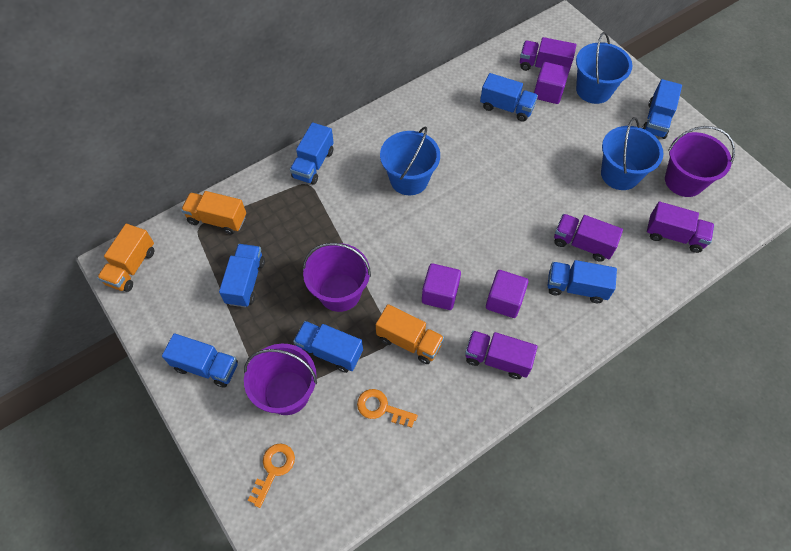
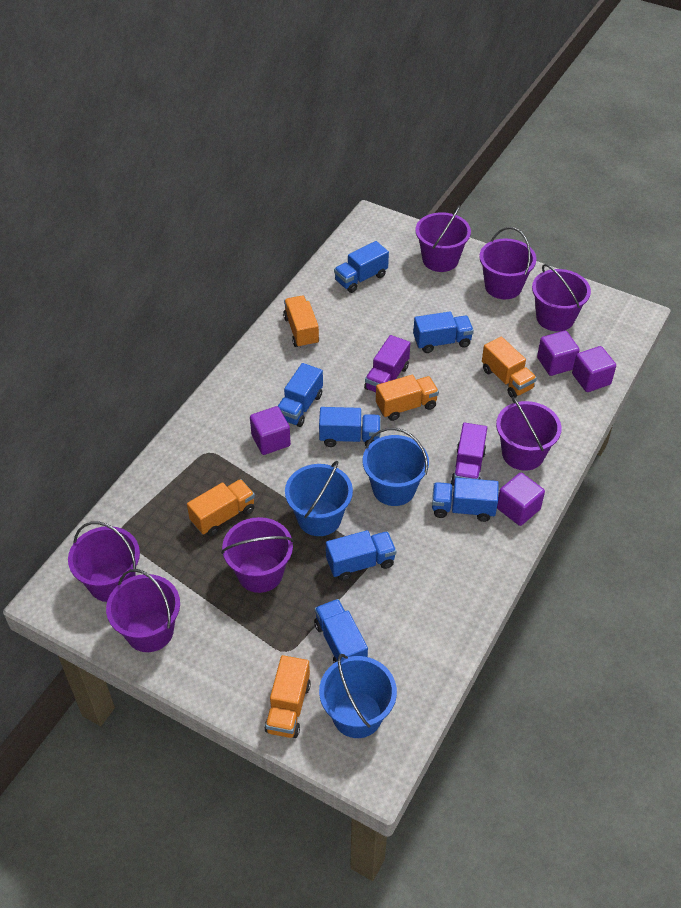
orange key: [248,443,295,508] [357,389,418,428] = 2 -> none = 0
orange truck: [97,224,154,292] [181,191,246,235] [376,304,444,364] = 3 -> [187,479,255,536] [264,655,311,738] [283,296,319,348] [376,375,439,421] [482,337,537,398] = 5
purple bucket: [244,344,317,415] [303,243,371,312] [665,126,735,197] = 3 -> [68,521,140,602] [106,569,180,652] [221,517,294,593] [415,206,471,272] [479,227,536,299] [496,397,562,471] [532,264,591,331] = 7
purple cube: [422,263,461,310] [486,270,528,318] [534,62,569,104] = 3 -> [250,406,291,455] [497,473,545,526] [537,331,580,376] [572,346,616,392] = 4
purple truck: [465,330,538,379] [520,37,576,72] [554,214,623,262] [647,202,714,253] = 4 -> [364,335,410,393] [451,423,487,486] = 2

